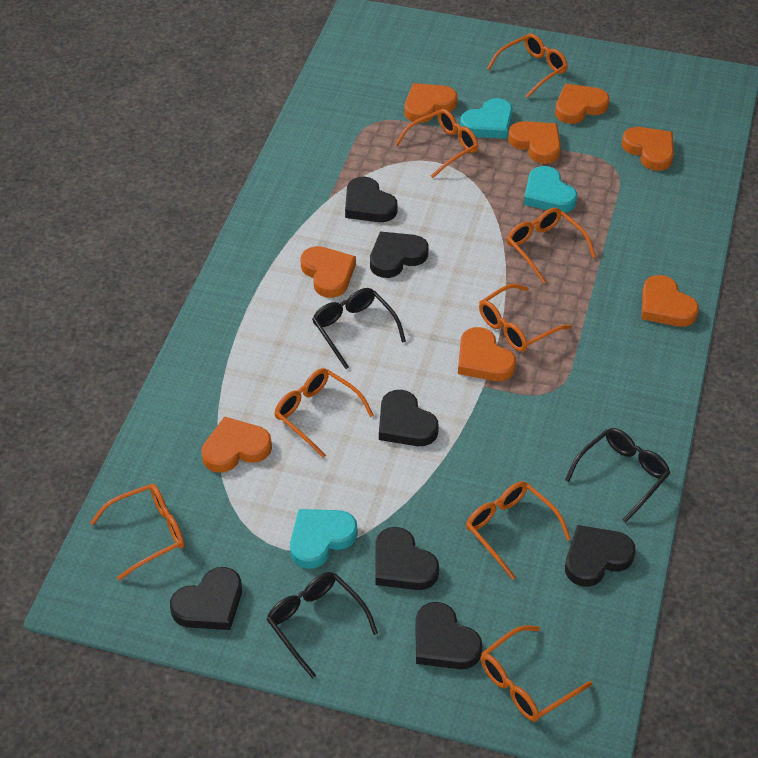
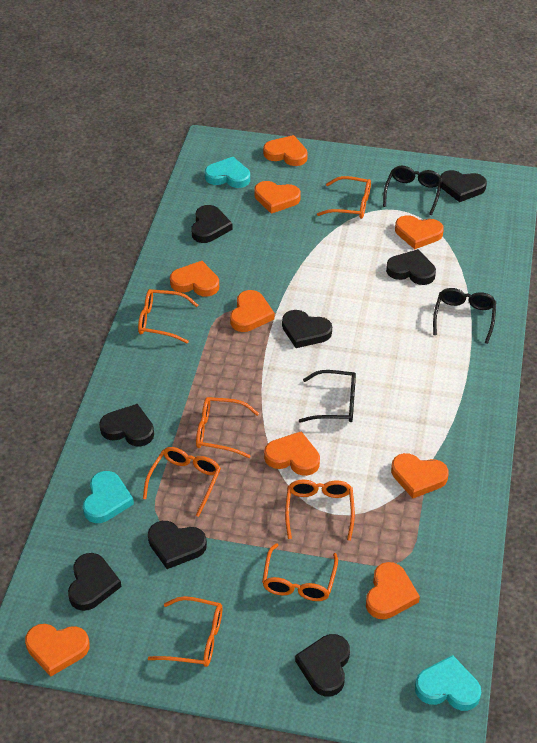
black heart: [170,567,242,630] [345,177,398,222] [370,232,429,278] [375,527,439,590] [379,390,439,446] [415,602,483,669] [565,525,636,587] = 7 -> [68,553,122,611] [99,404,154,447] [148,521,207,569] [191,205,233,243] [282,310,332,348] [295,634,350,697] [386,249,436,285] [441,170,487,202] = 8
orange glasses: [90,484,185,580] [274,368,374,458] [395,109,478,178] [466,481,571,580] [479,284,571,352] [481,625,592,722] [487,33,568,98] [507,208,596,284] = 8 -> [138,289,198,344] [143,447,221,517] [148,596,222,667] [196,397,259,458] [262,543,338,601] [285,480,355,541] [317,176,371,219] = 7
orange heart: [201,416,272,473] [300,246,356,298] [405,83,457,123] [458,327,516,381] [508,121,561,164] [555,84,609,124] [622,127,674,171] [642,275,699,327] = 8 -> [25,624,90,677] [170,261,219,297] [230,290,275,332] [254,181,301,214] [263,135,308,166] [264,431,320,476] [366,562,420,619] [391,453,449,498] [395,215,444,249] = 9

